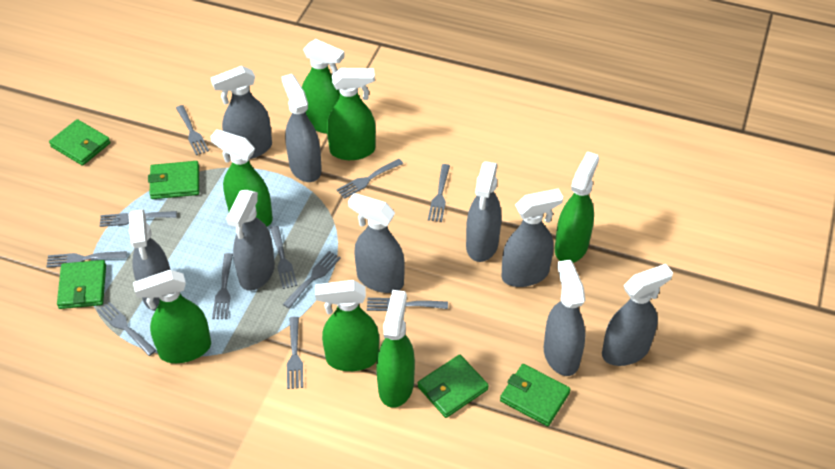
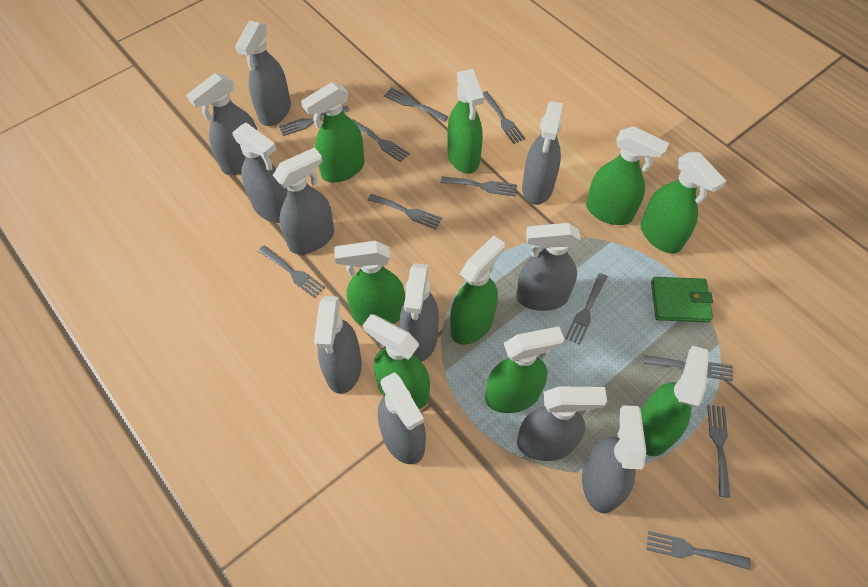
green spray bottle: [133,270,211,363] [210,129,273,227] [302,39,345,134] [315,280,379,371] [327,68,376,160] [376,290,415,408] [555,151,599,263] = 7 -> [301,82,365,182] [335,241,405,326] [363,314,430,409] [447,69,484,174] [450,236,505,345] [485,326,564,413] [586,126,669,225] [641,152,726,254] [641,346,709,457] = 9
green wallet: [49,119,111,166] [57,260,106,309] [148,161,199,199] [418,355,489,418] [500,364,571,426] = 5 -> [651,277,713,322] = 1
grey spray bottle: [129,209,170,311] [211,66,272,159] [226,190,275,291] [281,74,322,182] [348,193,405,293] [466,161,501,262] [501,189,563,287] [544,260,586,376] [602,264,673,366] = 9 -> [186,73,258,175] [232,123,287,223] [235,21,291,126] [273,147,334,254] [314,296,362,394] [378,372,426,464] [399,263,439,362] [516,223,581,311] [517,387,607,461] [522,101,563,205] [582,405,646,513] = 11

